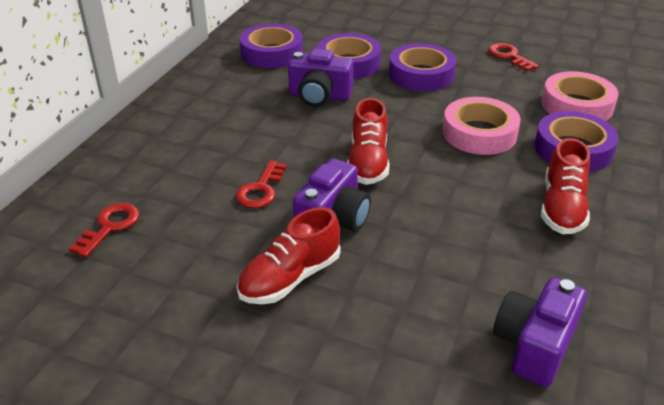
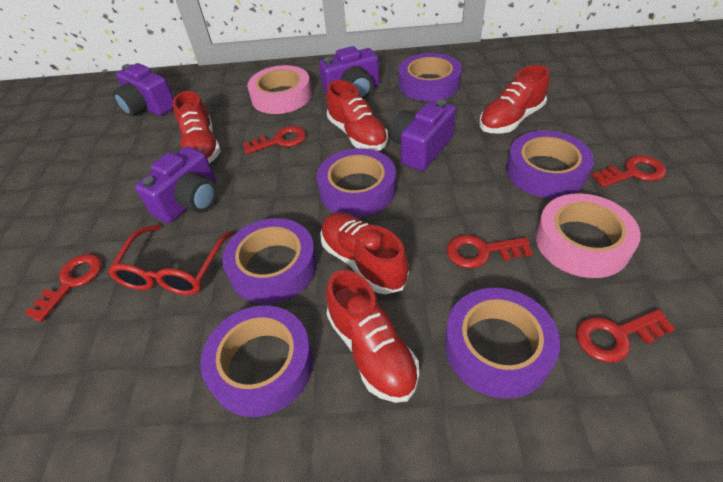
purple camera: [288,49,353,107] [293,159,371,231] [493,278,587,387] = 3 -> [112,63,174,117] [135,146,217,223] [319,46,379,99] [391,99,456,171] = 4
purple tape: [240,24,303,68] [317,33,381,79] [389,43,456,91] [534,111,618,172] = 4 -> [200,306,313,417] [222,218,317,304] [317,148,396,217] [399,53,462,101] [445,288,560,399] [506,130,594,198] = 6
red glasses: none = 0 -> [108,225,233,295] = 1
red key: [69,203,139,257] [236,161,287,208] [488,43,539,71] = 3 -> [24,254,102,322] [243,126,306,154] [447,235,533,268] [576,309,675,362] [592,155,666,187] = 5
red shoe: [237,207,341,304] [347,98,390,185] [541,138,590,234] = 3 -> [173,91,221,163] [320,212,409,294] [326,80,388,151] [326,270,419,403] [479,65,549,134] = 5

